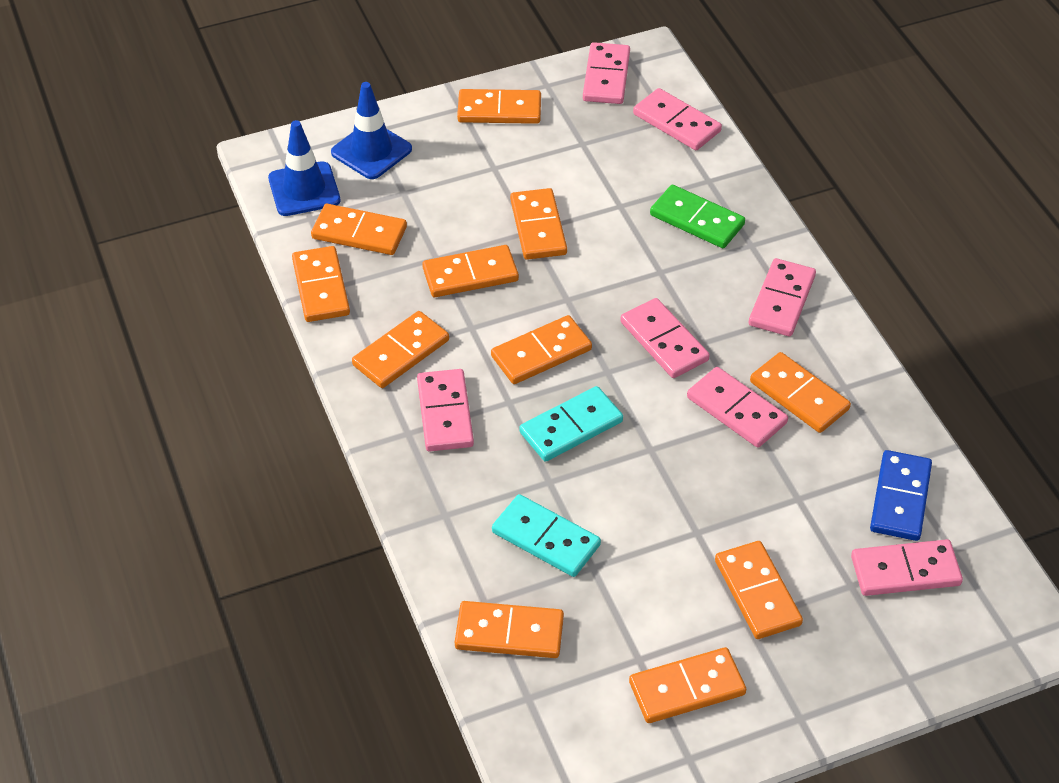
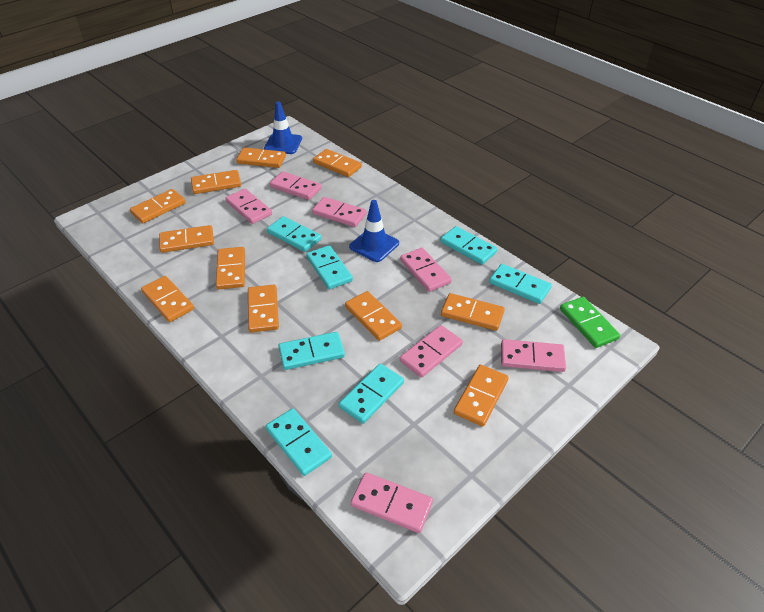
blue domino: [870,450,932,541] = 1 -> none = 0
turquoise domino: [492,494,601,577] [520,386,623,462] = 2 -> [266,408,332,476] [267,216,321,252] [278,332,345,370] [306,245,353,289] [339,364,404,424] [440,226,497,265] [489,264,552,304] = 7

